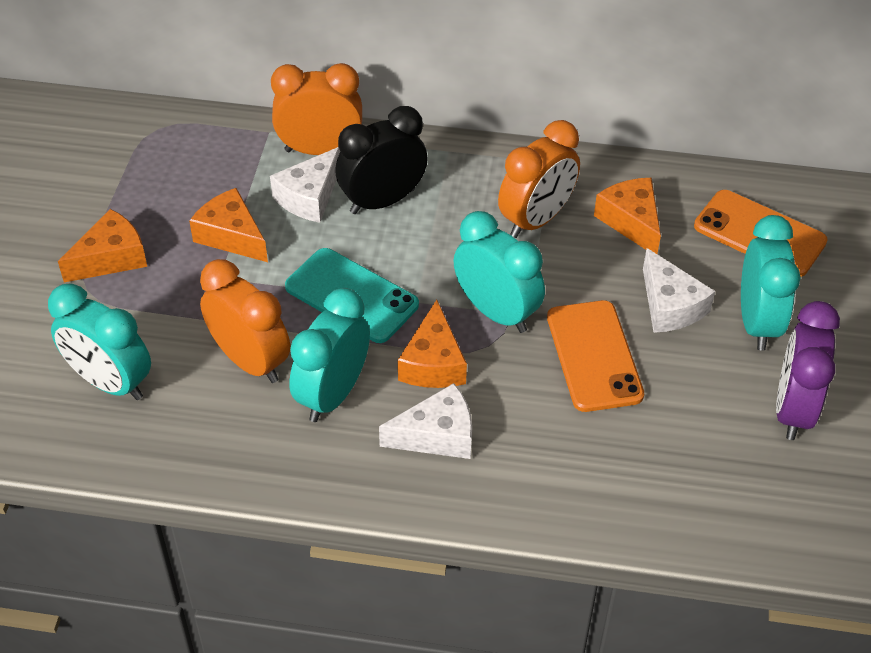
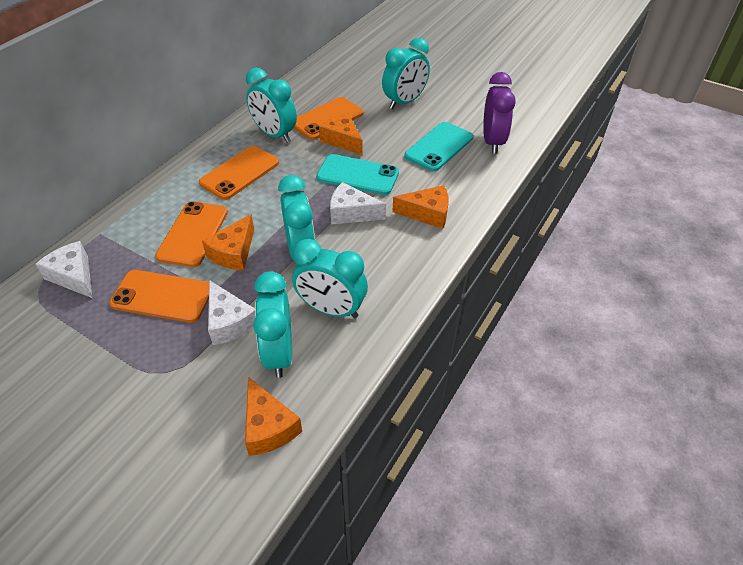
black clock: [335,106,428,214] = 1 -> none = 0
orange clock: [200,259,290,383] [271,63,362,155] [498,120,580,238] = 3 -> none = 0
orange phone: [547,300,644,412] [694,190,828,277] = 2 -> [109,270,209,323] [155,201,228,267] [199,146,279,200] [294,97,363,140] = 4
turquoise clock: [48,283,151,400] [289,288,370,422] [453,211,545,333] [741,215,801,351] = 4 -> [246,68,297,143] [253,271,292,378] [278,175,315,260] [292,239,368,318] [382,38,430,109] = 5
turquoise phone: [285,248,419,343] = 1 -> [316,154,399,195] [405,122,473,171] = 2

